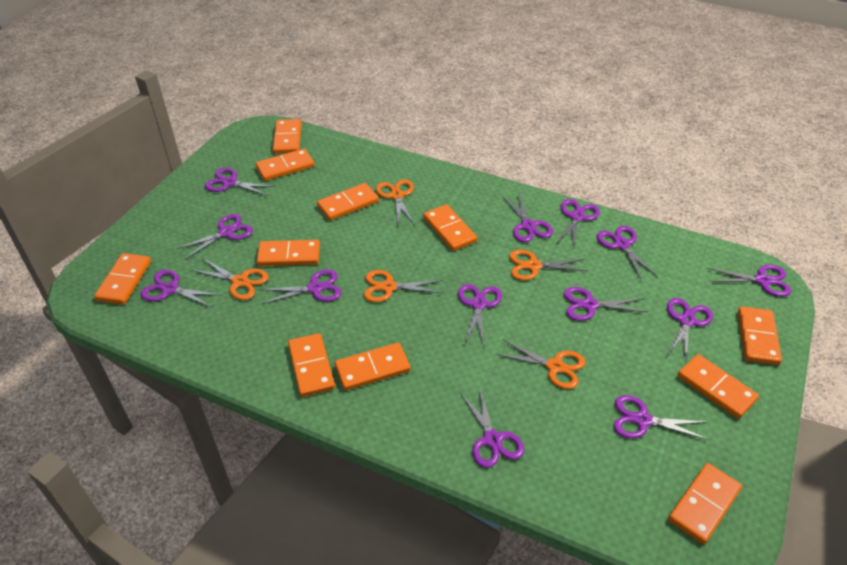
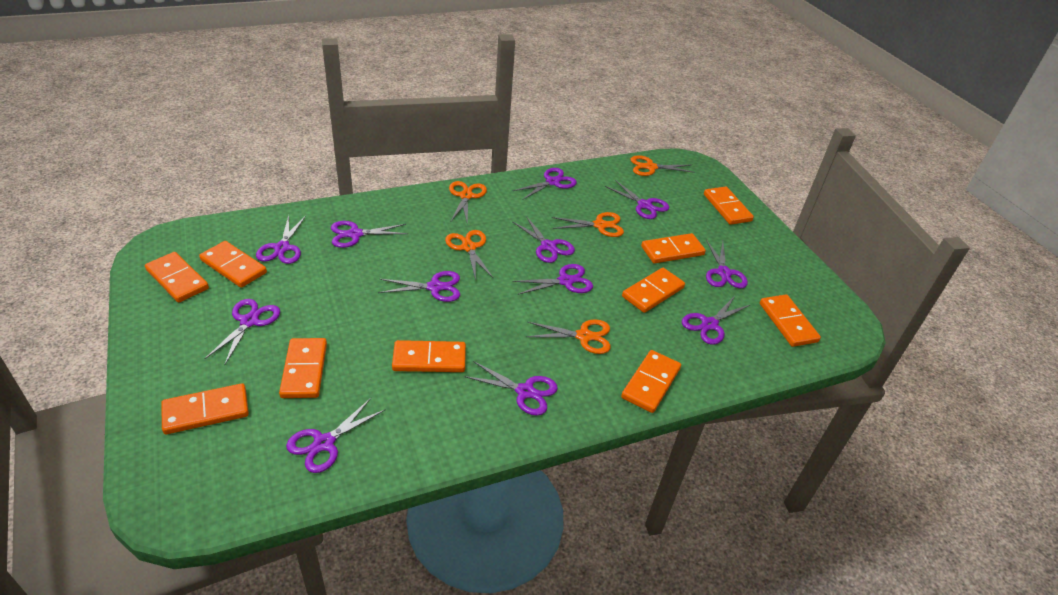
orange domino: [94,253,151,305] [256,149,314,181] [256,240,320,266] [272,119,302,154] [288,333,335,397] [317,183,379,221] [335,343,411,391] [423,204,477,251] [668,463,742,544] [678,354,759,419] [738,306,782,365] = 11 -> [145,252,209,302] [161,383,249,434] [199,241,267,288] [279,338,327,398] [392,340,466,372] [621,350,681,413] [622,268,685,313] [641,233,706,263] [704,186,754,225] [760,294,821,347] = 10
purple scissors: [140,270,221,308] [176,214,253,259] [205,168,276,196] [260,269,341,304] [458,284,502,347] [460,385,524,468] [503,193,553,242] [556,199,600,247] [564,287,647,321] [597,226,657,280] [614,395,709,440] [666,298,713,363] [707,265,791,297] = 13 -> [205,299,280,366] [256,215,306,264] [286,398,386,473] [331,221,408,248] [378,271,460,302] [464,362,558,416] [512,216,575,263] [512,264,593,295] [513,168,577,200] [605,180,669,219] [682,296,750,345] [706,240,748,288] = 12

